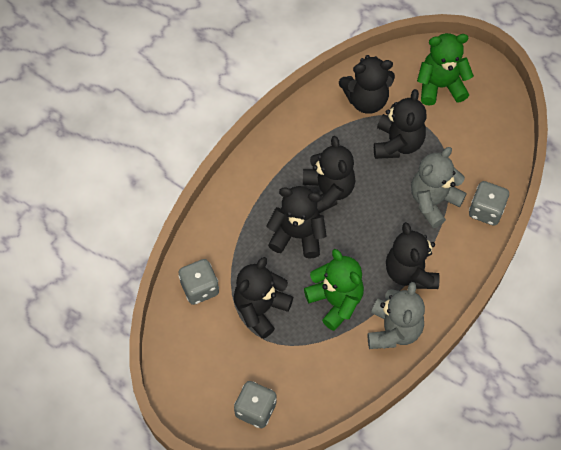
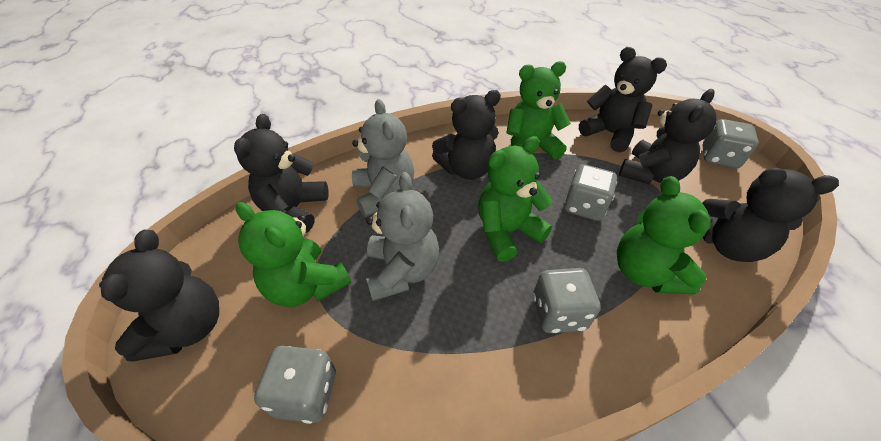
green teddy bear: [304,249,364,331] [417,33,474,106] = 2 -> [236,202,351,307] [478,136,553,262] [506,61,571,159] [617,176,713,294] = 4
grey dice: [179,259,219,305] [234,381,276,428] [469,181,509,226] = 3 -> [254,346,336,424] [533,268,601,333] [564,164,617,221] [702,119,759,168] = 4

